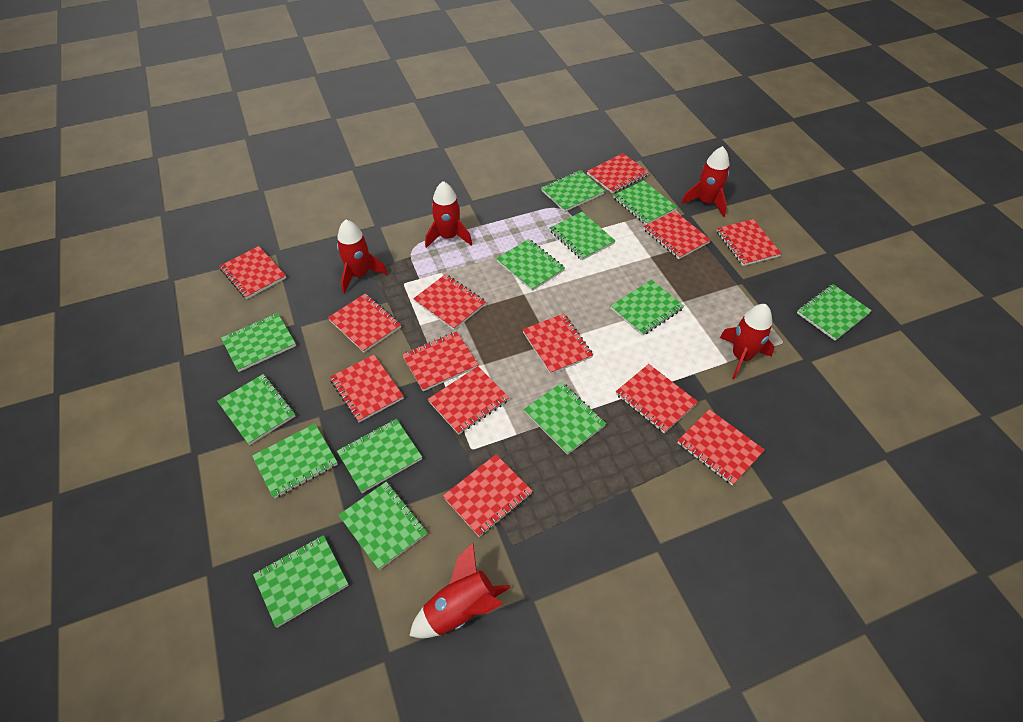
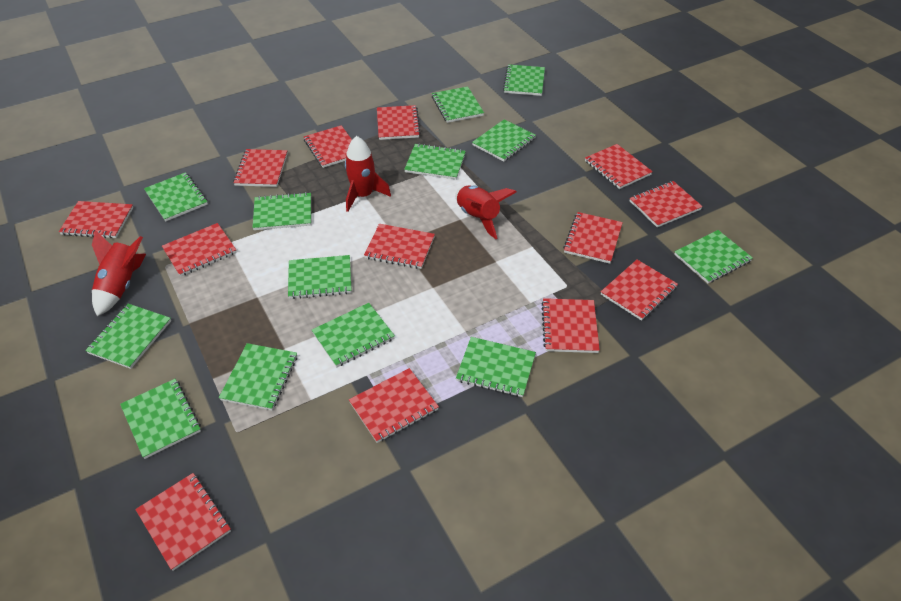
red rocket: [337,220,388,293] [409,543,511,638] [425,181,472,248] [681,146,729,217] [720,304,774,379] = 5 -> [92,230,146,316] [345,136,391,212] [455,185,516,239] = 3

